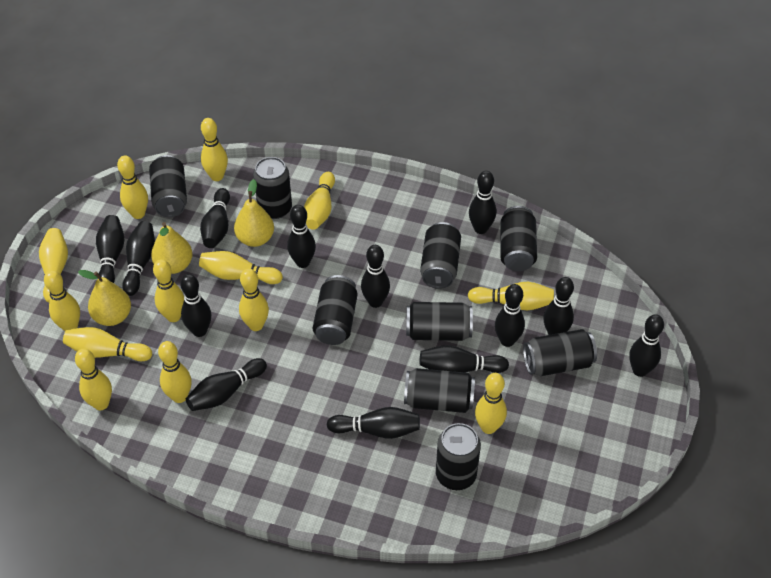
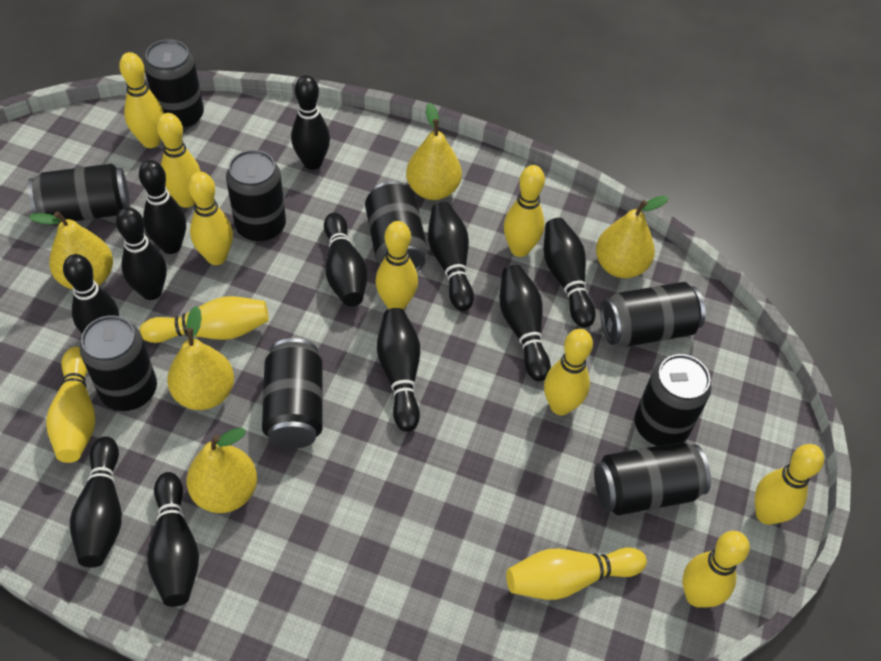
black bowling pin: [96,215,124,283] [122,221,155,296] [180,274,211,337] [186,358,267,411] [200,188,230,248] [287,205,316,268] [327,407,420,439] [361,245,390,308] [419,345,509,373] [469,171,496,234] [495,284,525,347] [544,277,574,335] [629,314,664,377] = 13 -> [63,254,119,333] [70,436,122,568] [116,207,167,300] [139,160,186,254] [147,472,199,607] [291,75,330,170] [324,213,367,307] [377,308,420,432] [428,202,474,311] [499,265,551,381] [544,218,595,328] = 11
yellow bowling pin: [39,228,68,303] [44,270,80,331] [63,327,152,361] [75,349,112,410] [117,156,148,219] [153,259,184,322] [158,341,192,403] [199,251,283,284] [201,118,228,181] [239,268,269,331] [304,172,335,230] [468,282,554,310] [475,373,507,434] = 13 -> [46,347,95,463] [119,52,164,148] [139,296,269,343] [157,113,201,208] [188,172,233,265] [376,221,418,310] [504,165,545,257] [506,548,647,600] [544,329,593,415] [682,531,750,608] [755,444,824,525] = 11
yellow pear: [78,270,131,326] [151,222,192,274] [234,179,274,247] = 3 -> [29,211,113,290] [167,306,234,410] [187,428,257,513] [406,103,462,200] [596,195,669,278] = 5

